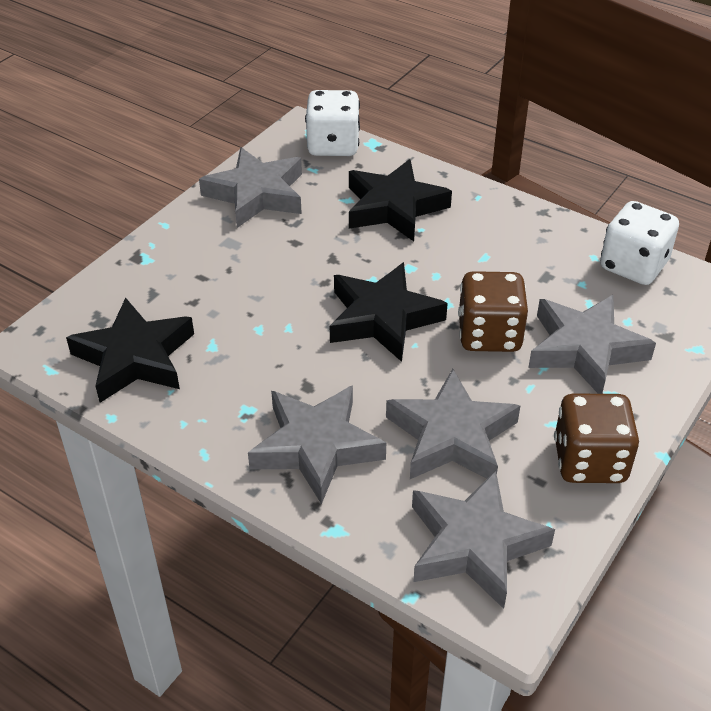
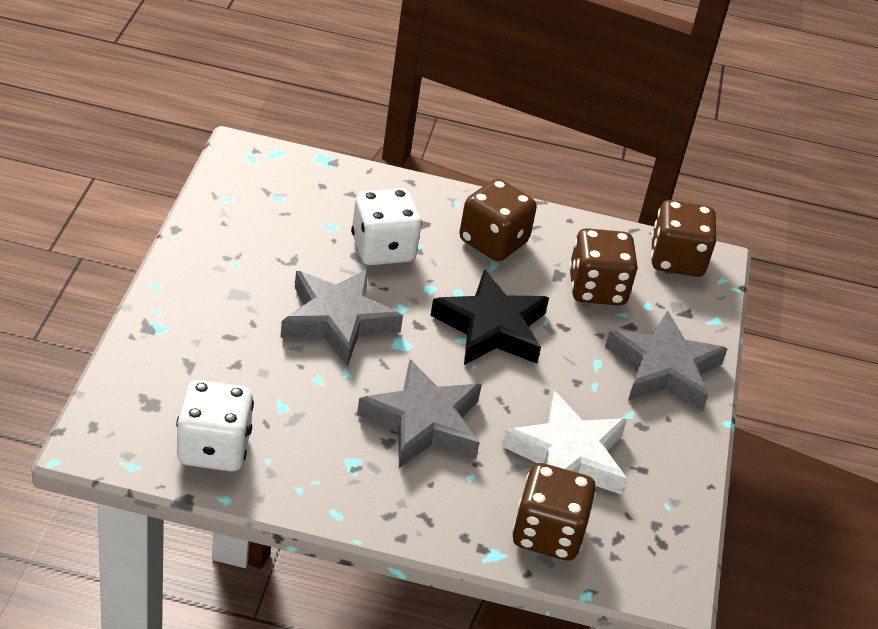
black star: [66,298,194,403] [330,262,448,362] [349,159,452,241] = 3 -> [430,269,549,365] = 1
brown dice: [458,271,528,352] [554,394,639,483] = 2 -> [459,179,537,261] [512,463,596,561] [569,228,638,305] [651,200,716,277] = 4
grey star: [199,147,302,228] [248,385,386,505] [386,369,520,479] [412,470,555,609] [528,295,656,394] = 5 -> [280,268,403,366] [357,359,482,468] [605,310,727,412] = 3
white star: none = 0 -> [502,391,627,495] = 1

